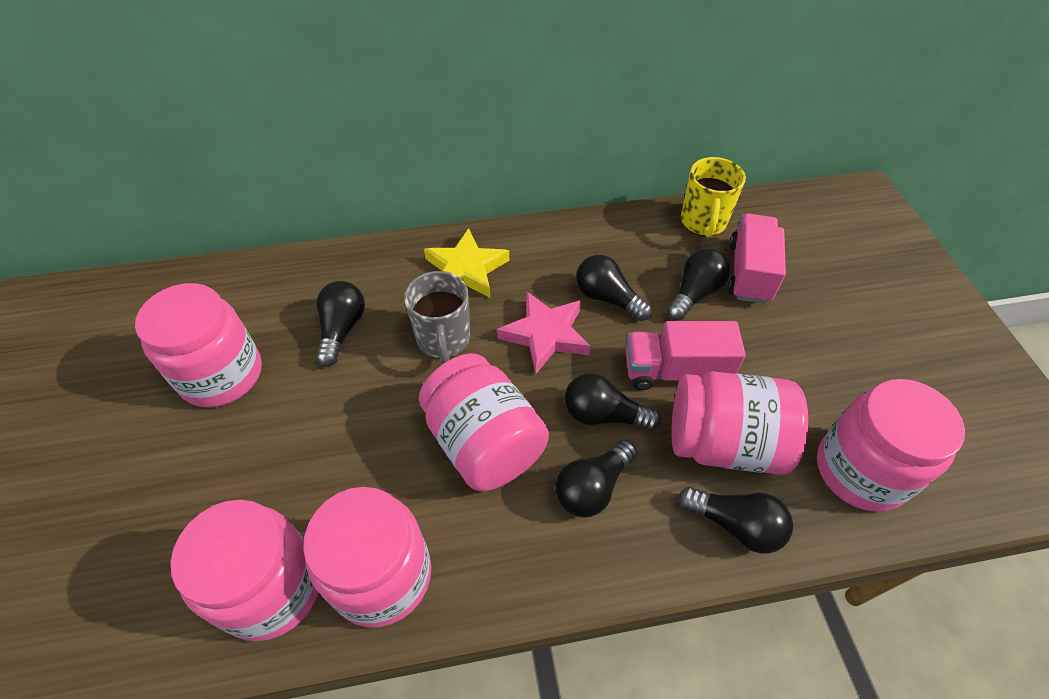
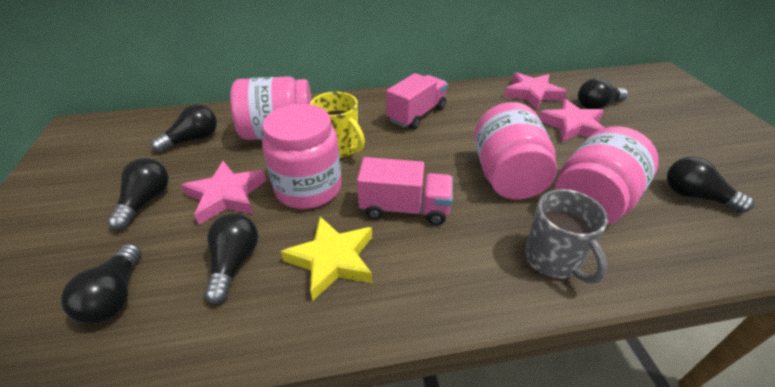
pink jar: [135,283,262,408] [171,500,319,641] [303,487,431,627] [419,353,549,491] [671,371,808,475] [817,379,965,512] = 6 -> [230,76,312,140] [262,104,342,209] [474,102,557,200] [555,126,659,225] = 4
pink star: [497,291,590,374] = 1 -> [181,161,266,225] [504,72,567,110] [539,99,604,142] = 3

